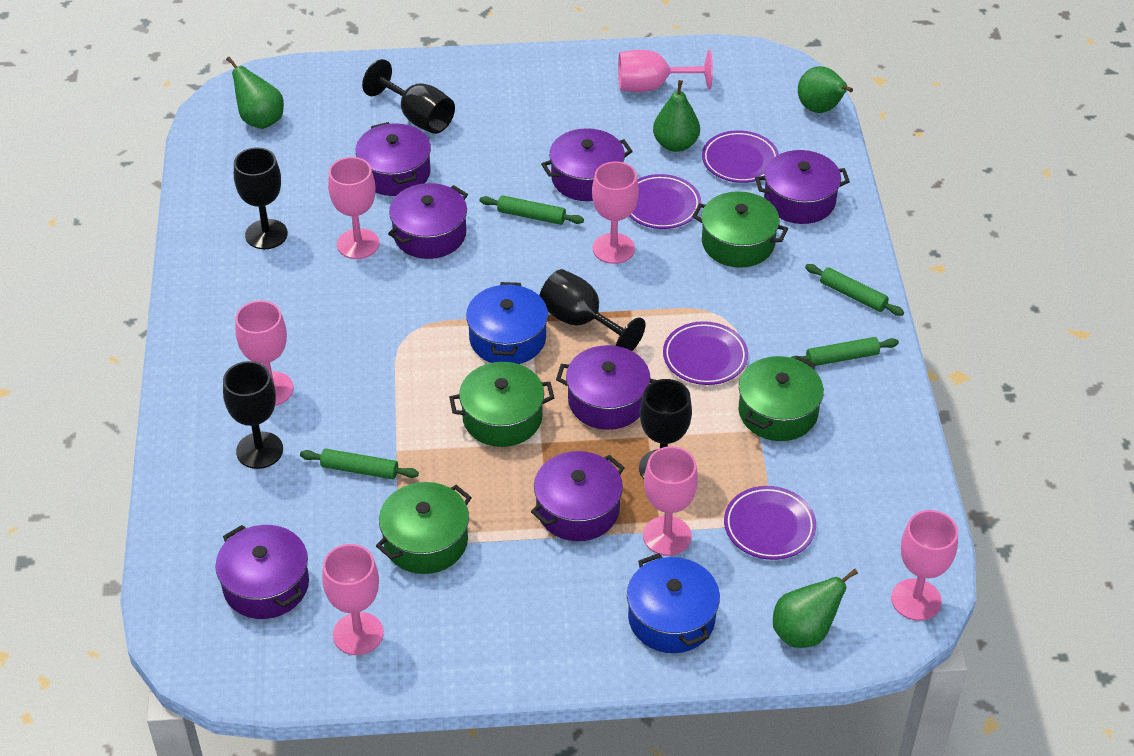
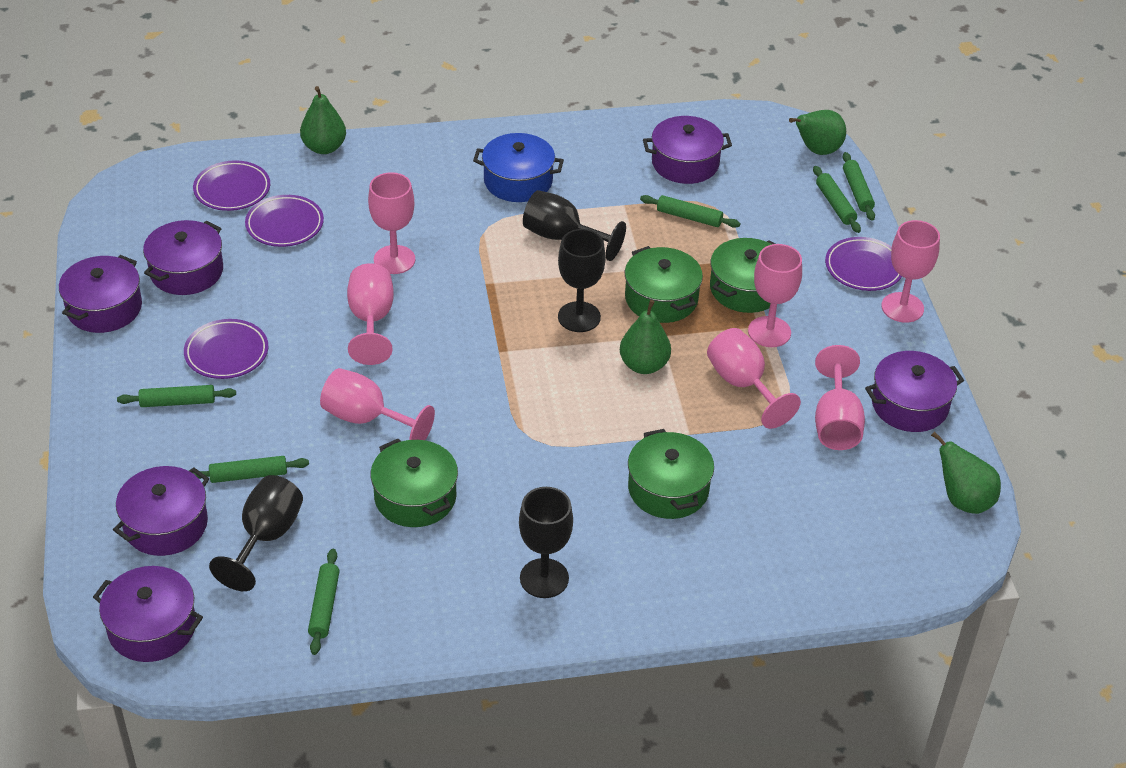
black goblet: [223,361,283,469] [234,147,288,249] [362,59,455,134] [539,269,646,351] [639,379,692,479] = 5 -> [209,475,303,591] [519,487,573,598] [523,190,626,261] [558,229,606,332] = 4
blue pot: [466,282,548,364] [627,553,720,653] = 2 -> [473,133,564,202] = 1
green rolling pin: [300,449,419,479] [479,195,584,225] [790,337,899,366] [805,264,904,316] = 4 -> [117,385,236,407] [193,456,309,483] [308,549,340,655] [640,195,740,228] [813,166,861,233] [843,152,875,221] = 6
purple pot: [215,525,309,619] [355,122,431,196] [388,183,468,259] [531,451,625,541] [541,128,633,201] [556,345,656,430] [755,150,850,224] = 7 -> [59,255,142,333] [93,566,203,662] [113,466,209,556] [143,220,223,295] [643,116,732,184] [865,351,964,432] = 6

